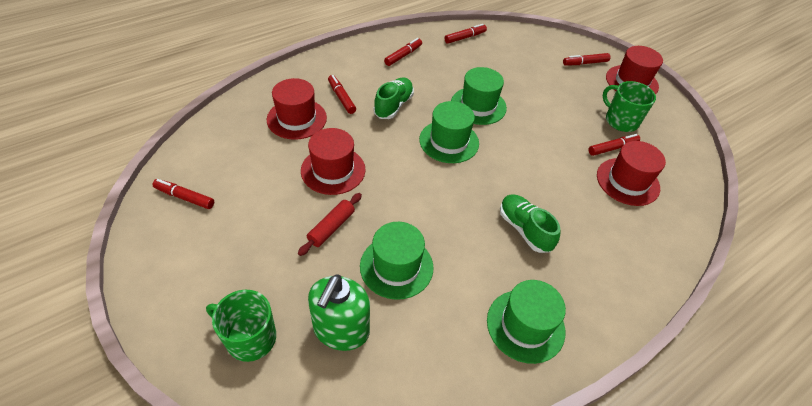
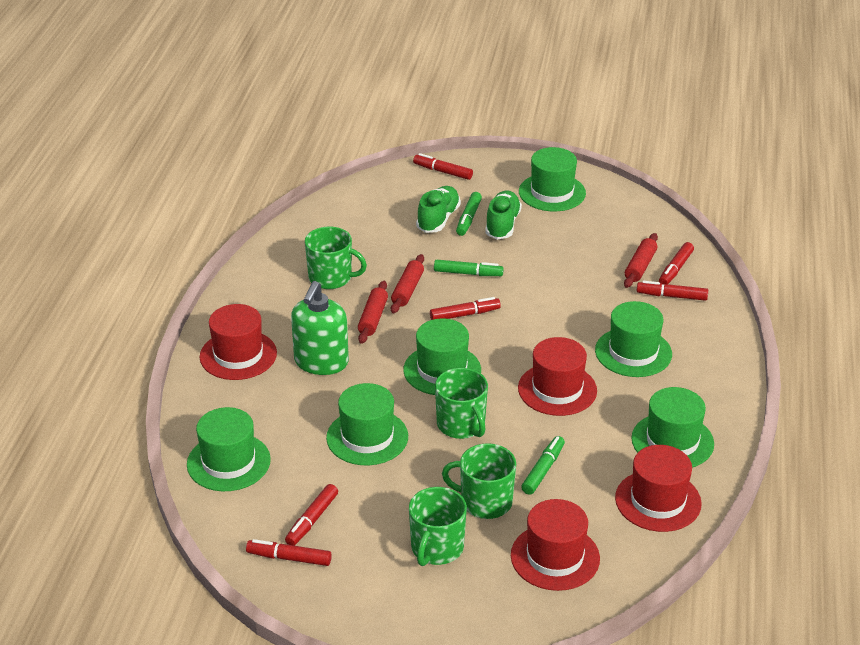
green hat: [360,222,434,300] [419,101,479,163] [451,67,507,125] [487,280,566,364] = 4 -> [187,407,271,491] [326,383,408,465] [403,318,481,395] [519,147,586,211] [595,301,672,377] [631,387,714,468] = 6
green marker: none = 0 -> [434,260,504,276] [456,192,482,236] [521,436,565,495] = 3
green mug: [206,290,276,362] [603,81,656,132] = 2 -> [305,227,367,289] [409,487,467,566] [435,368,488,439] [442,443,516,519] = 4
red rolling pin: [298,193,362,256] = 1 -> [358,281,388,344] [391,254,424,313] [624,233,658,288] = 3

